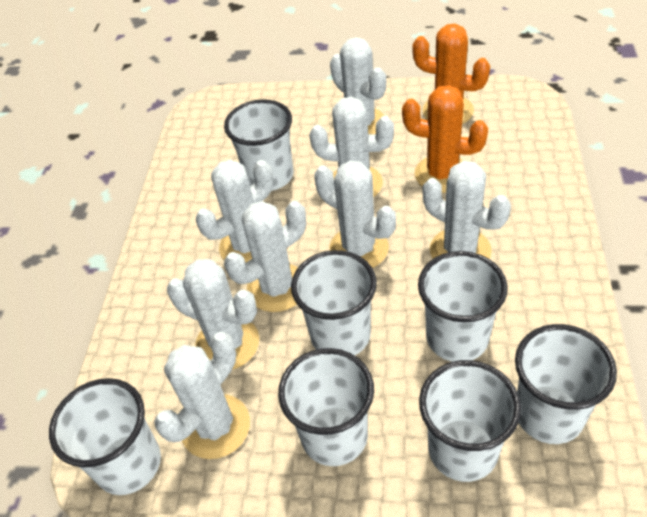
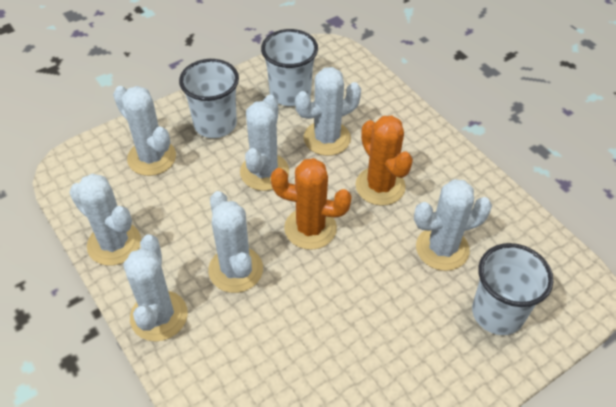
white cactus: [154,332,250,459] [167,259,259,370] [196,160,273,263] [224,201,306,312] [309,97,394,197] [314,161,396,268] [330,38,386,134] [423,161,511,259] = 8 -> [69,174,141,266] [113,86,176,176] [124,235,188,341] [208,191,263,293] [240,95,289,191] [295,67,361,156] [414,179,492,271] = 7
white cup: [49,378,161,495] [224,99,293,191] [278,348,374,466] [291,250,377,356] [418,251,508,362] [419,360,521,482] [515,324,617,444] = 7 -> [179,59,239,138] [261,29,318,106] [472,243,553,335] = 3

